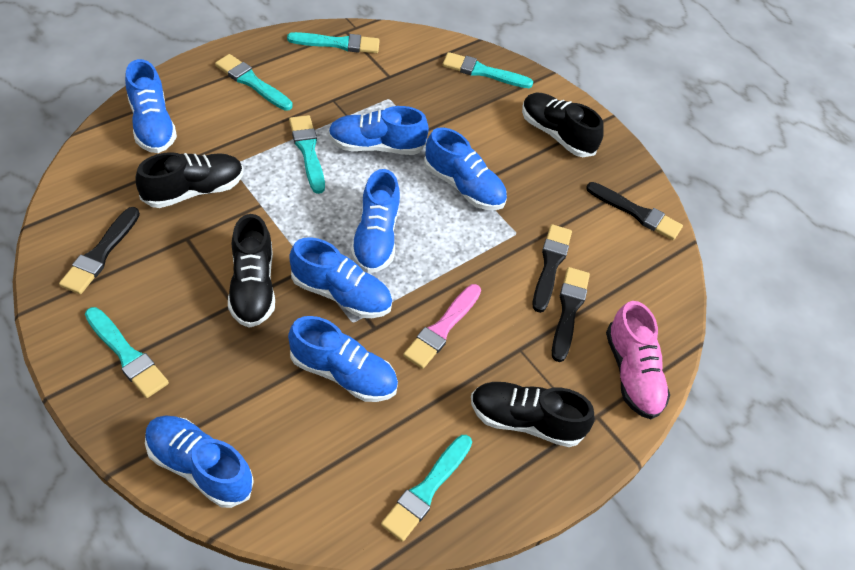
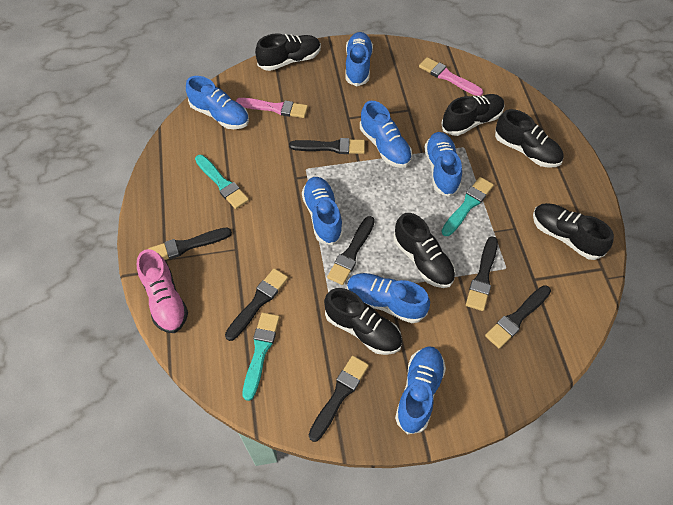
black brush: [59,207,140,294] [533,224,572,313] [552,267,590,362] [586,182,683,240] = 4 -> [148,227,232,260] [225,268,288,341] [289,138,365,154] [309,356,369,442] [327,216,375,285] [466,236,498,311] [485,285,551,349] = 7
black shoe: [136,152,243,208] [228,214,275,328] [471,382,595,447] [522,93,604,157] = 4 -> [255,33,321,71] [324,288,402,355] [393,213,456,288] [441,94,505,136] [495,109,564,168] [533,203,614,260] = 6
pink brush: [403,284,481,369] = 1 -> [236,98,308,118] [419,57,483,96] = 2
turquoise brush: [85,307,169,398] [215,54,293,111] [287,32,380,53] [289,115,325,194] [381,435,472,542] [442,52,533,88] = 6 -> [195,155,249,209] [243,312,280,401] [441,177,494,236] = 3

